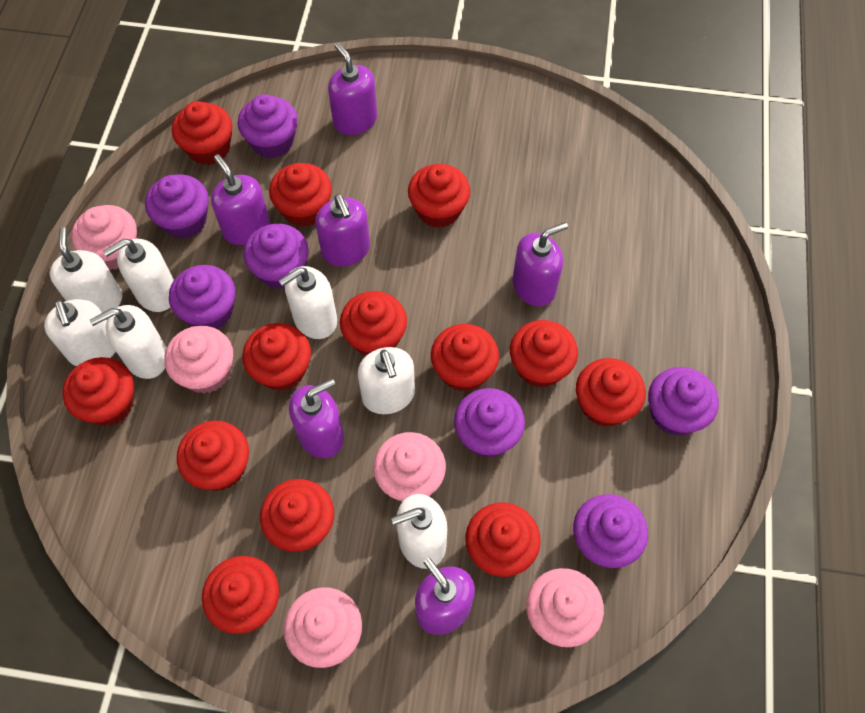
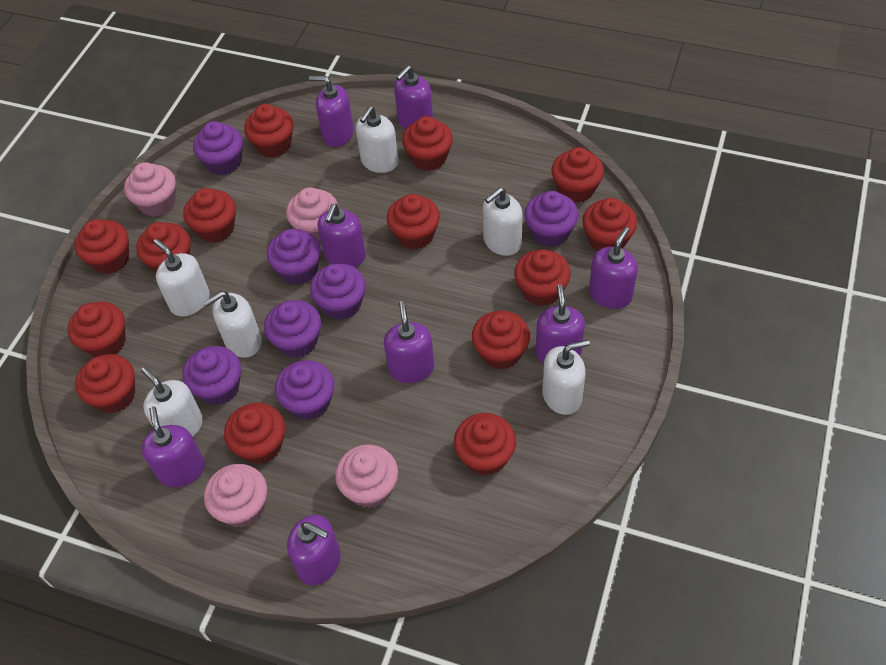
pink cupcake: [72,205,137,270] [164,326,233,394] [284,587,362,668] [373,432,446,502] [526,568,604,647] = 5 -> [124,162,176,217] [204,464,267,527] [286,187,339,242] [335,444,398,508] = 4
purple soap dispenser: [211,155,270,245] [289,378,344,458] [315,194,370,267] [328,43,377,135] [415,558,475,635] [512,222,568,307] = 6 -> [141,406,205,487] [287,515,341,585] [309,76,354,147] [318,204,366,267] [384,301,434,383] [394,65,433,130] [535,284,585,363] [589,227,638,309] = 8
red cupcake: [63,357,134,426] [172,101,232,165] [177,421,249,491] [202,556,279,634] [242,323,311,391] [260,479,334,552] [269,163,332,227] [340,291,407,356] [408,164,470,228] [431,324,499,392] [466,503,541,577] [510,320,578,388] [576,358,646,427] = 13 -> [68,302,126,358] [75,219,129,274] [75,354,135,413] [136,222,190,273] [183,188,236,243] [224,403,285,464] [244,104,293,158] [387,194,440,250] [402,116,453,171] [454,413,516,476] [472,311,530,370] [514,249,571,306] [551,147,604,203] [582,198,637,251] = 14
white soap dispenser: [44,299,116,366] [50,227,122,313] [90,305,166,379] [103,239,174,312] [279,266,337,339] [358,347,415,414] [391,494,447,569] = 7 -> [141,367,203,437] [153,239,210,316] [203,291,262,358] [356,106,399,173] [483,187,523,256] [542,339,590,415] = 6

